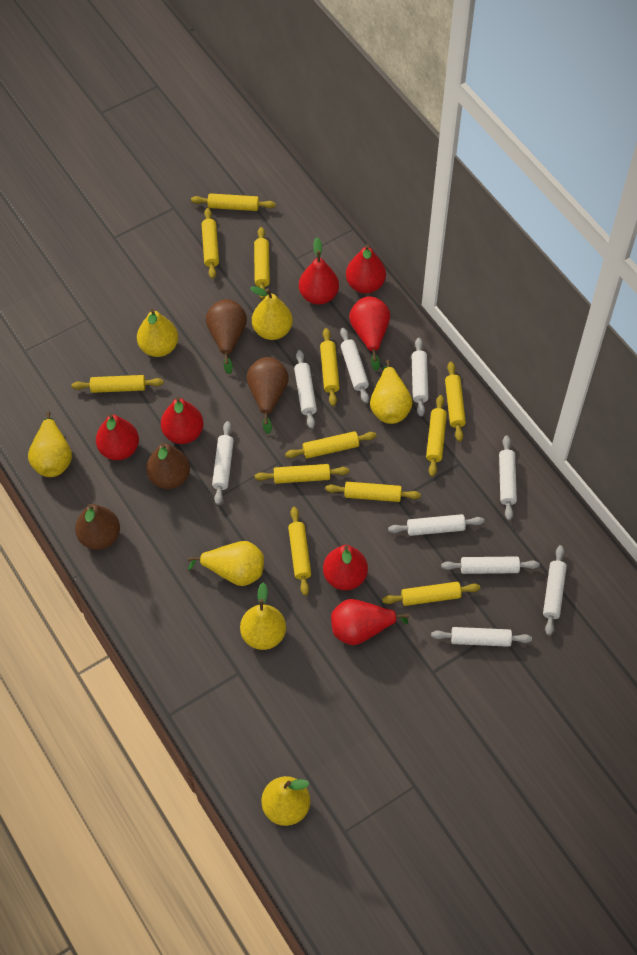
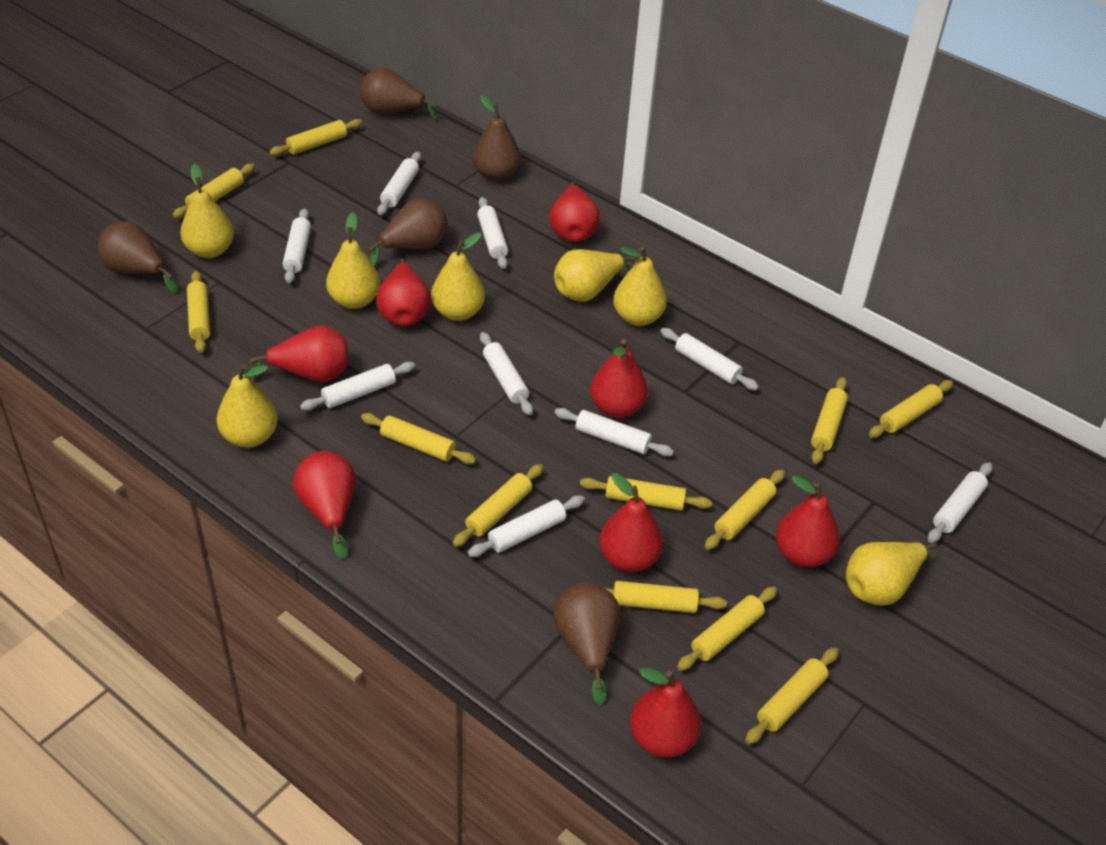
brown pear: [75,504,120,550] [146,443,190,489] [206,299,247,374] [247,357,289,434] = 4 -> [98,221,179,293] [360,68,438,121] [368,198,447,266] [473,95,521,181] [553,582,620,705] = 5
red pear: [96,413,139,460] [161,397,204,444] [299,238,339,304] [323,545,368,590] [331,599,409,645] [346,244,386,293] [349,296,390,371] = 7 -> [250,325,348,382] [293,451,356,560] [376,259,431,326] [549,182,600,242] [590,339,648,418] [599,473,663,572] [630,668,701,758] [776,475,840,567] = 8

